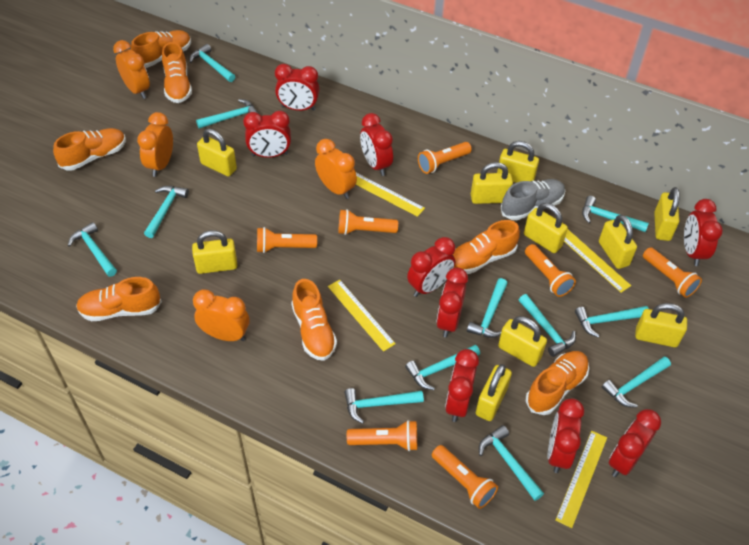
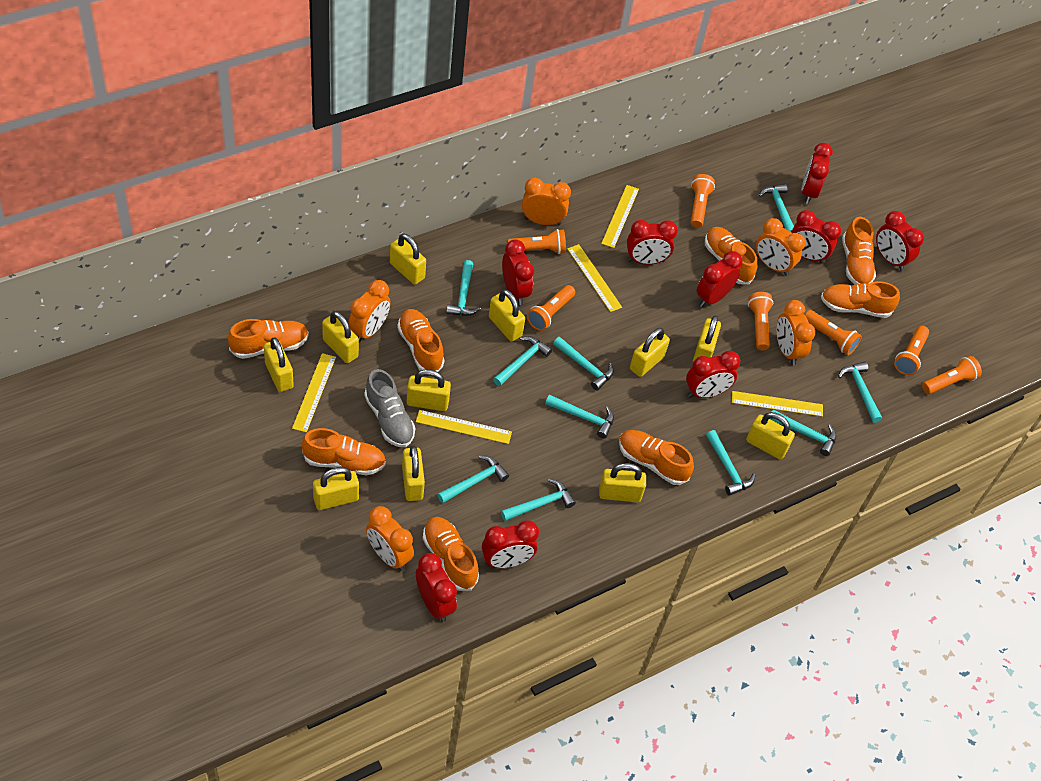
orange clock: [113,40,150,99] [137,112,173,177] [193,289,249,341] [315,139,357,199] = 4 -> [348,280,391,343] [366,506,414,571] [522,178,571,225] [756,218,805,276] [777,300,815,365] = 5
orange shoe: [53,128,126,171] [76,277,162,321] [131,30,191,68] [162,42,192,103] [291,279,337,361] [453,220,520,274] [526,351,589,415] = 7 -> [228,319,309,359] [302,428,386,475] [397,309,444,372] [423,517,479,591] [619,430,694,485] [705,227,757,284] [821,281,900,318] [842,217,876,285] = 8
turquoise hammer: [68,222,117,277] [144,186,189,238] [189,44,235,82] [196,99,259,129] [344,388,424,424] [405,345,480,390] [467,278,508,338] [479,425,544,501] [519,294,576,357] [575,306,649,338] [582,196,649,232] [602,356,671,408] = 12 -> [437,455,509,503] [446,260,481,316] [493,336,552,386] [501,479,576,521] [545,395,614,439] [553,337,614,391] [706,430,755,496] [759,184,794,232] [770,409,836,456] [838,362,882,423] = 10
yellow padlock: [192,230,237,274] [197,129,237,177] [471,162,513,204] [476,364,512,421] [497,141,539,183] [498,316,547,367] [524,203,568,253] [599,215,637,269] [635,303,687,347] [654,187,680,241] = 10 -> [264,337,294,392] [313,467,359,510] [322,311,359,363] [390,234,426,284] [402,446,425,501] [406,369,451,411] [489,289,525,341] [599,463,646,502] [630,328,670,377] [693,315,721,362] [746,412,795,459] = 11
yellow ruler: [328,280,396,352] [355,173,425,217] [555,431,607,528] [564,230,631,293] = 4 -> [292,353,336,433] [416,410,512,444] [567,244,622,312] [601,185,639,248] [732,391,823,417] = 5

